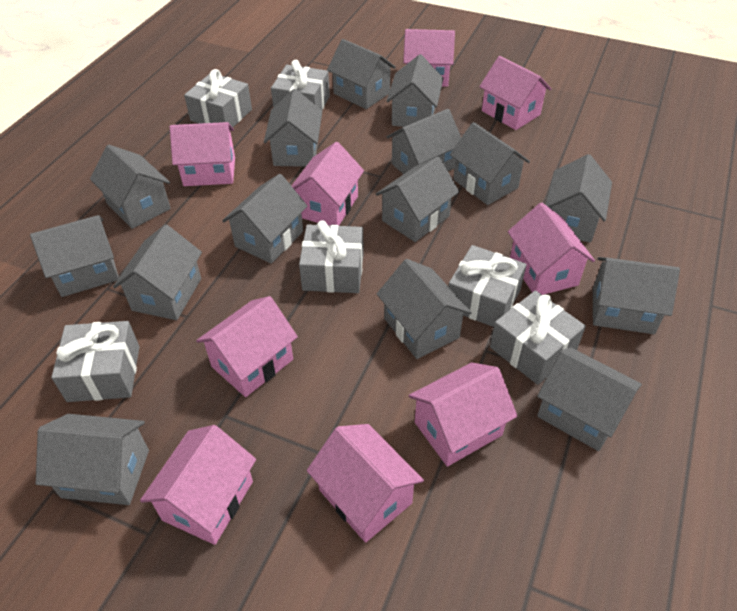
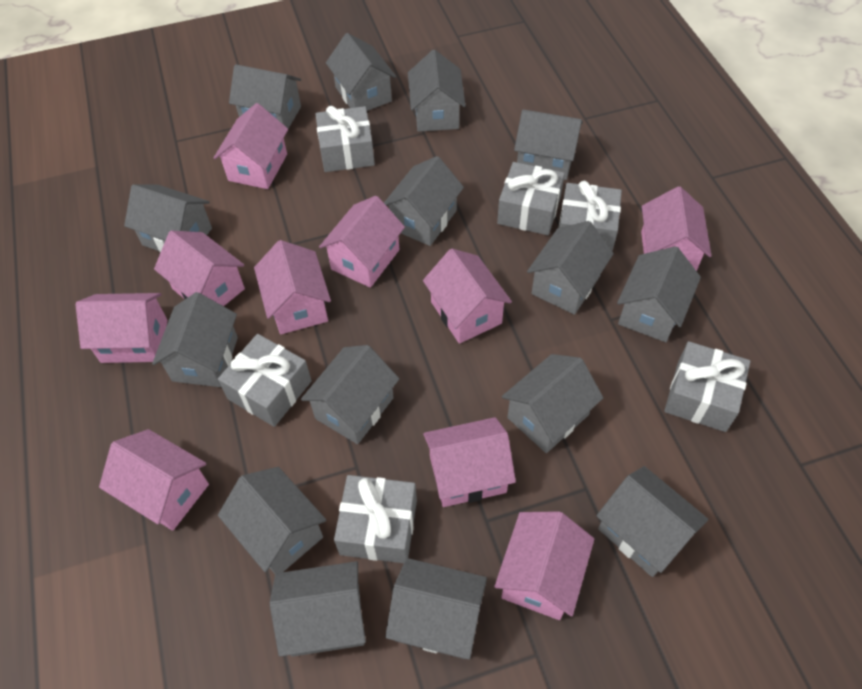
pink house: [140,425,256,545] [170,122,235,186] [196,296,298,397] [292,142,364,226] [307,424,424,543] [403,29,455,87] [408,363,517,467] [479,56,551,130] [508,203,595,295] = 9 -> [75,293,168,363] [99,429,209,531] [154,231,245,306] [213,103,288,189] [254,240,331,334] [319,196,405,288] [423,248,512,344] [423,417,516,507] [494,511,594,620] [641,186,712,271] = 10

